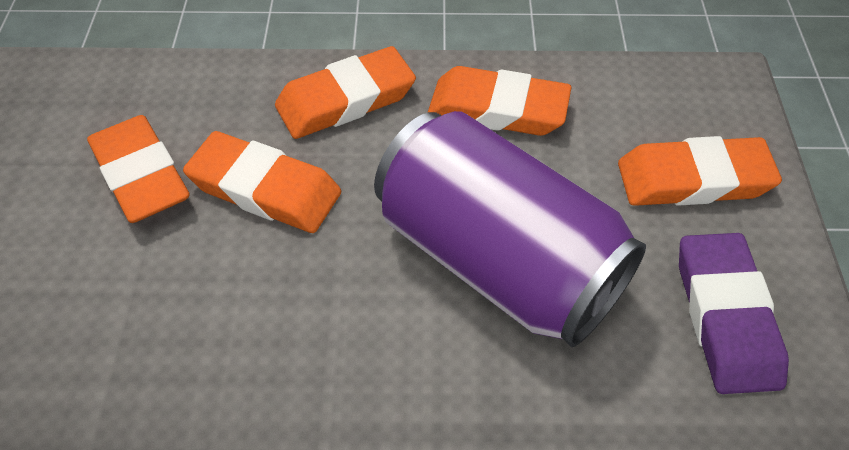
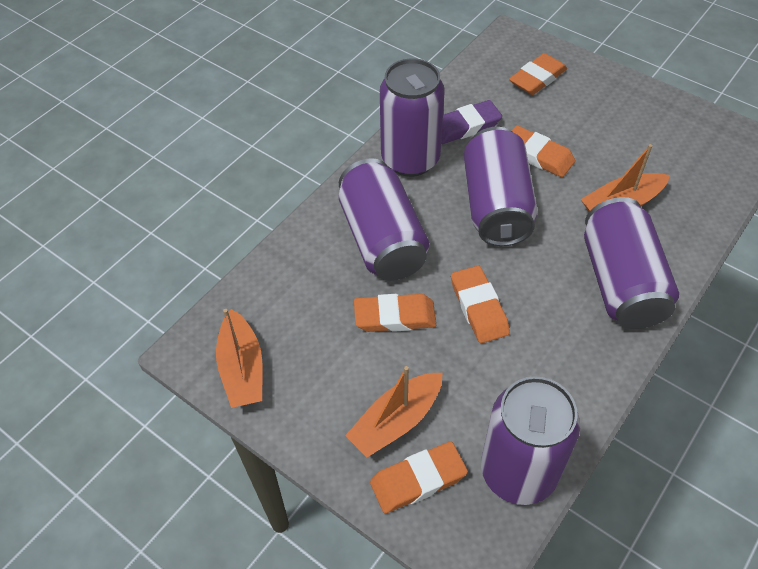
orange boat: none = 0 -> [216,309,263,408] [345,366,443,458] [581,144,670,212] = 3
purple can: [374,111,646,347] = 1 -> [339,158,429,281] [380,58,445,177] [464,127,538,246] [481,376,580,505] [584,197,679,329] = 5

